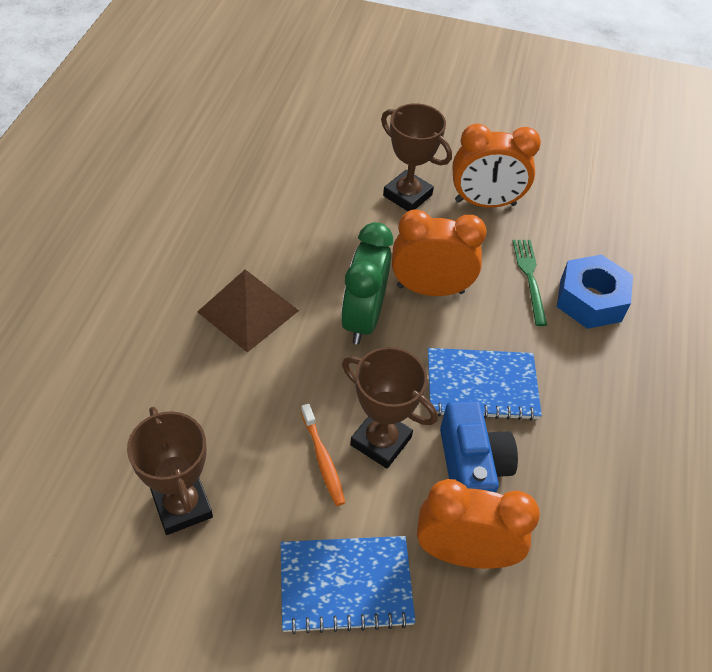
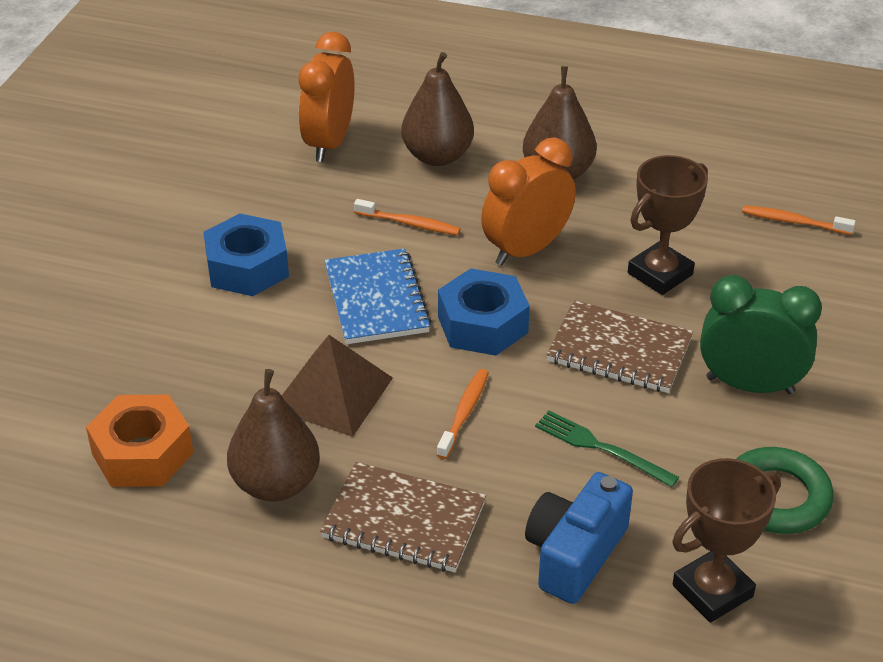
blue notebook: [281,536,416,634] [428,348,542,421] = 2 -> [325,248,432,344] = 1
blue nut: [557,254,633,329] = 1 -> [203,213,289,296] [438,268,530,356] = 2
brown notebook: none = 0 -> [320,462,486,572] [546,300,693,393] = 2
brown pear: none = 0 -> [227,369,320,501] [401,52,474,166] [523,66,596,180] = 3
brown trophy: [127,406,213,535] [342,347,438,469] [381,103,452,211] = 3 -> [628,155,708,295] [672,458,781,622] = 2
green ring: none = 0 -> [737,447,834,534] = 1
orange clock: [392,209,487,296] [417,479,540,569] [452,124,541,208] = 3 -> [298,32,355,162] [481,137,576,266] = 2
orange nut: none = 0 -> [86,395,193,487] = 1
orange toothbrush: [301,404,345,506] = 1 -> [354,199,461,235] [437,369,489,459] [742,205,856,235] = 3

